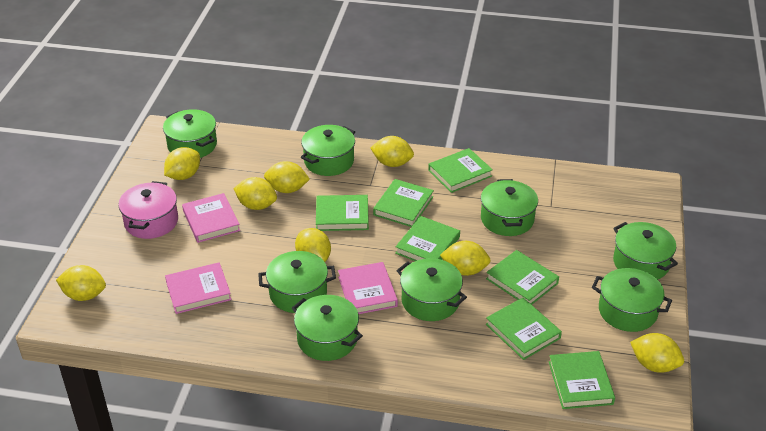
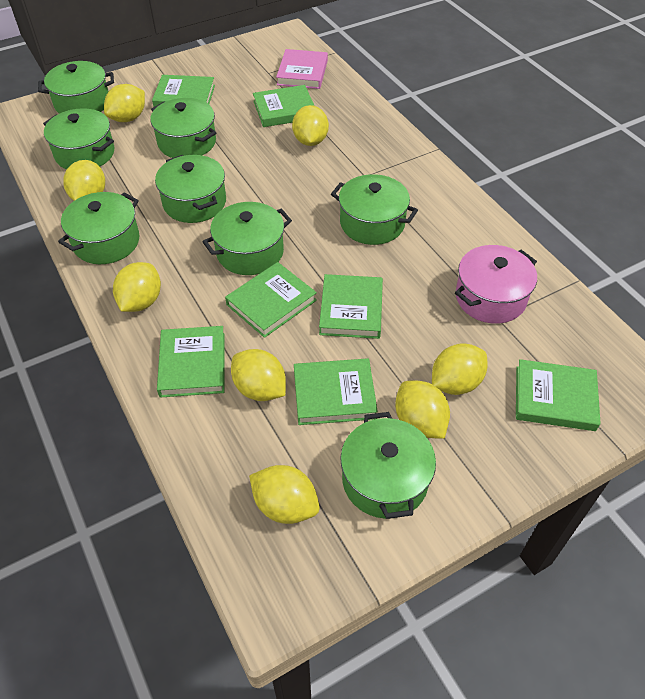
pink book: [165,262,231,314] [182,193,240,243] [338,262,398,314] = 3 -> [276,49,328,89] = 1

